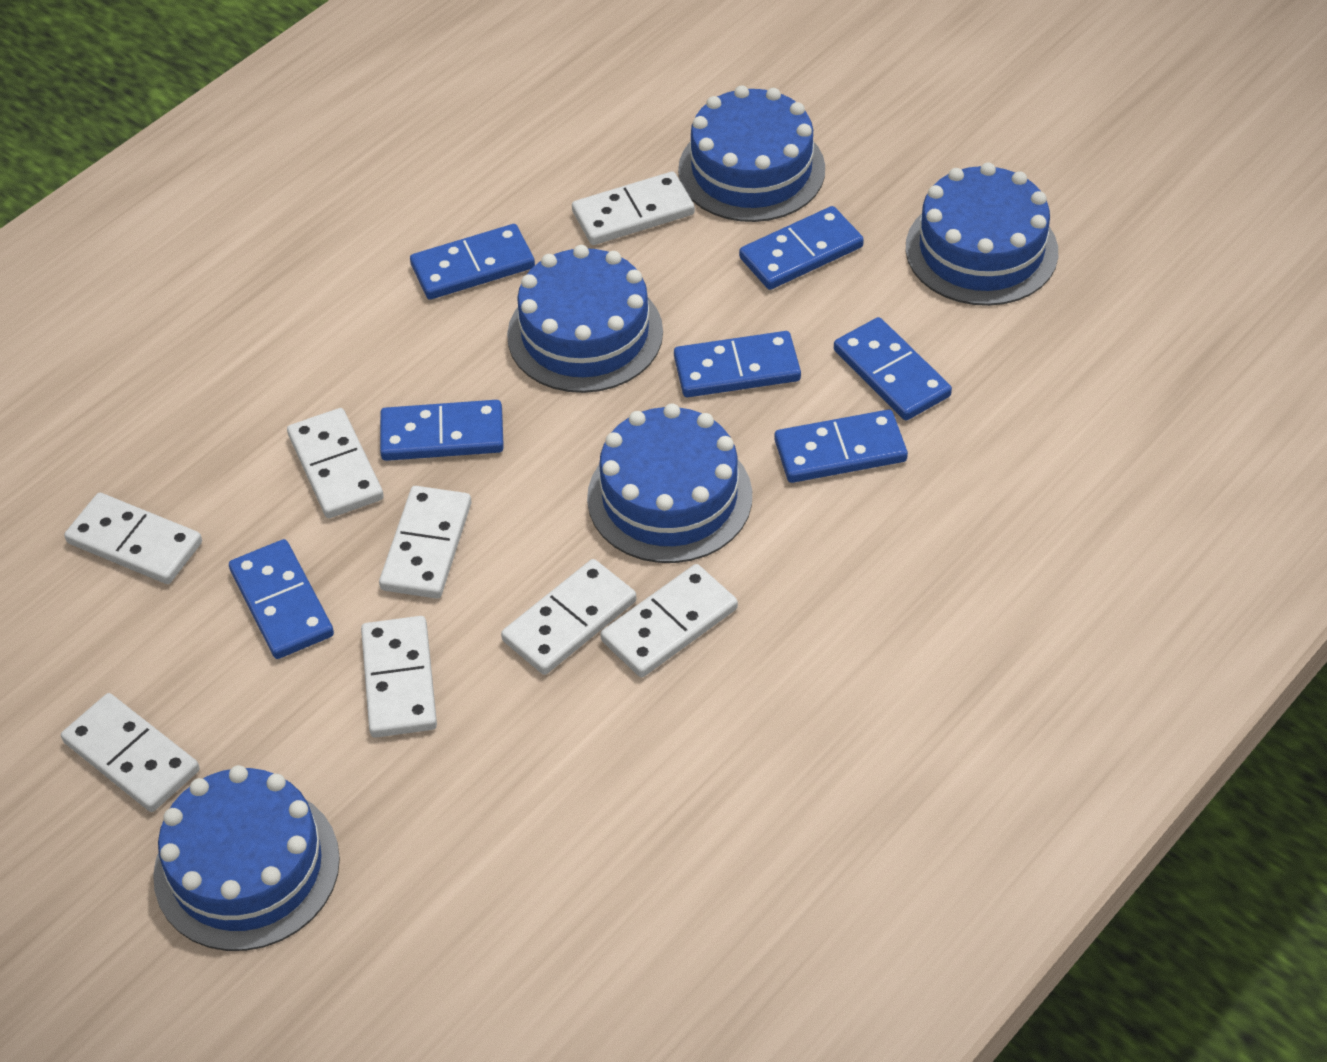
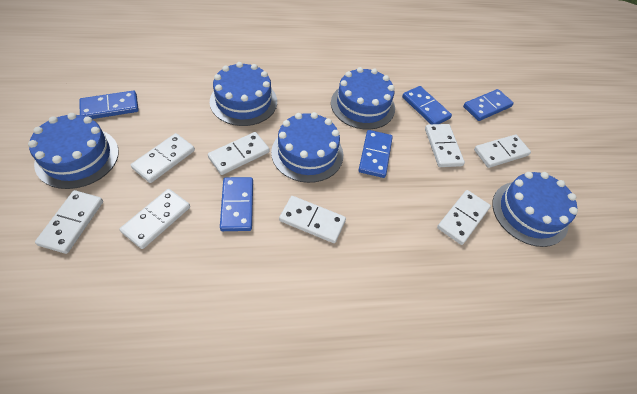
blue domino: [229,539,334,659] [380,400,504,461] [410,224,535,300] [674,331,801,397] [739,206,864,290] [774,410,908,483] [834,317,952,420] = 7 -> [79,91,139,119] [220,177,253,231] [359,130,393,178] [402,86,452,124] [463,89,514,121] = 5

